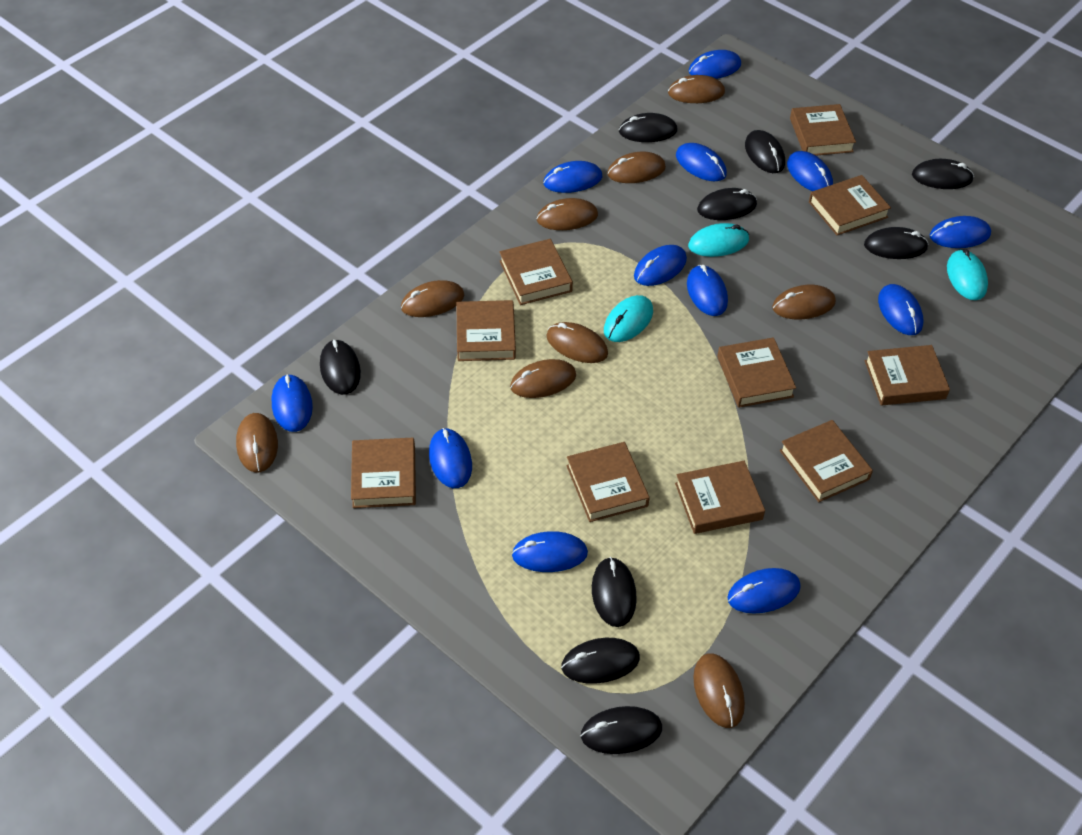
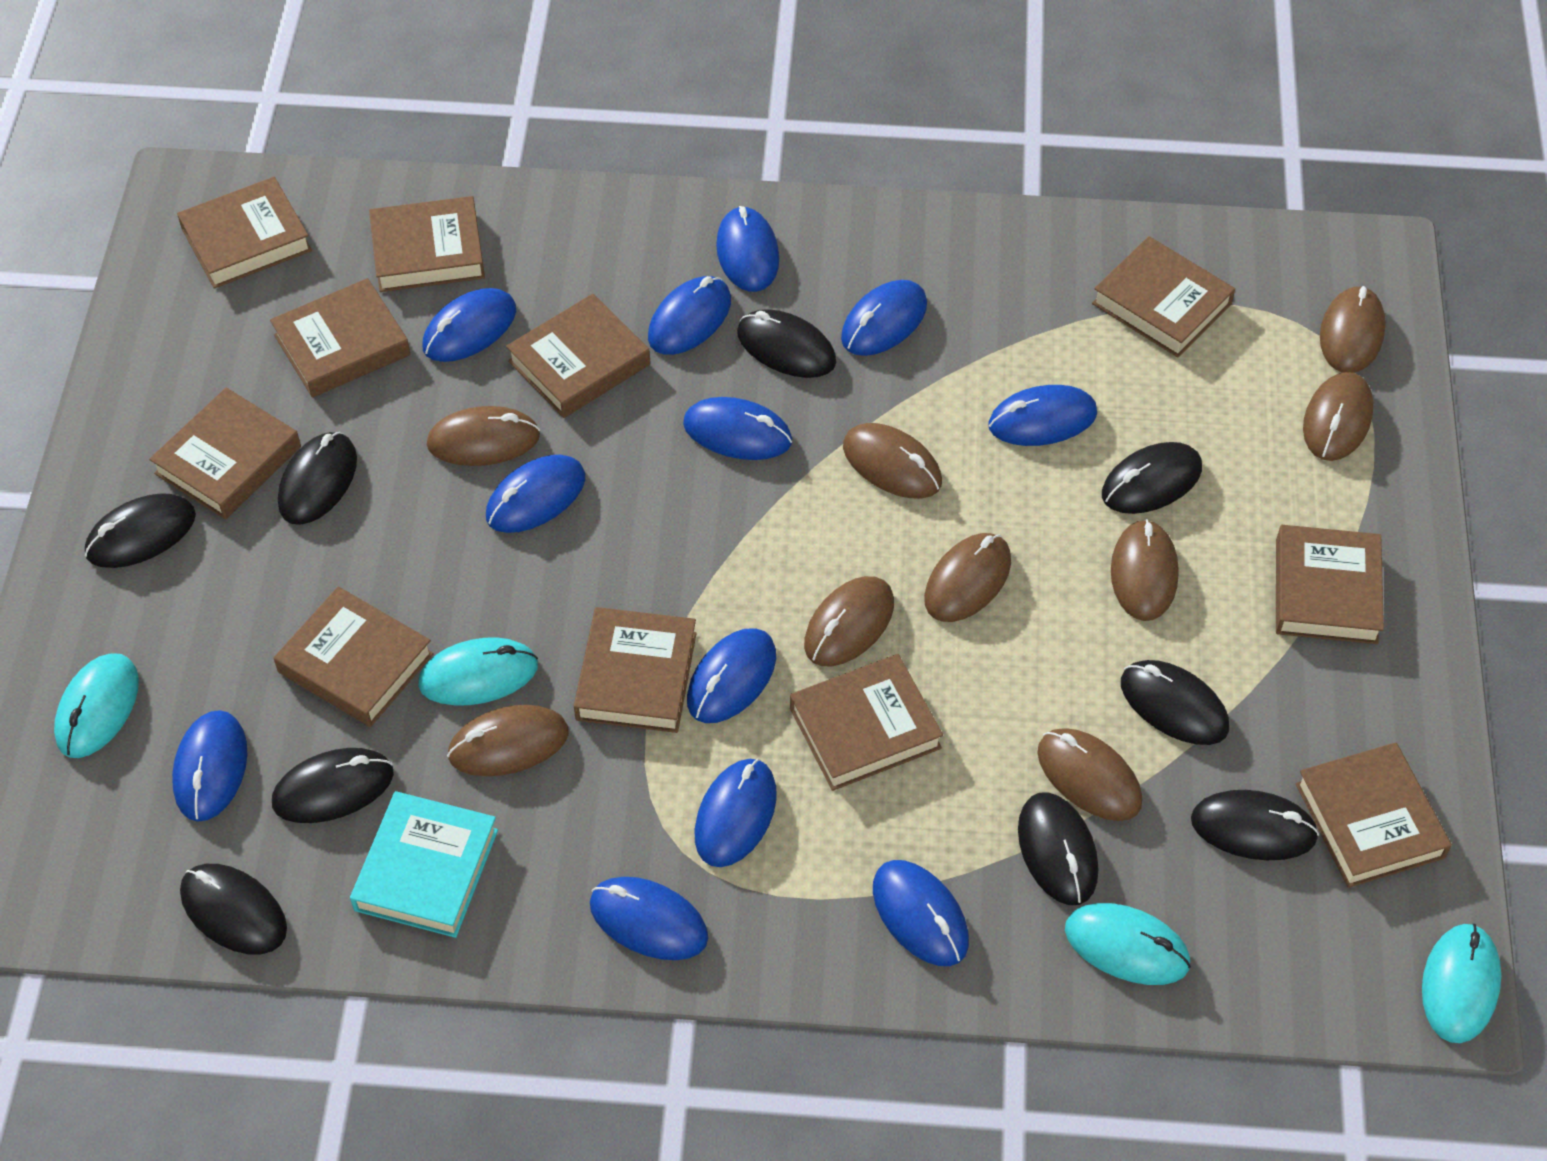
brown book: [351,438,416,508] [456,300,516,361] [499,239,573,305] [566,442,650,522] [675,461,765,534] [717,337,796,408] [780,420,873,502] [790,104,856,156] [809,175,891,235] [865,345,950,405] = 10 -> [149,388,301,519] [177,177,312,289] [270,278,411,397] [274,586,434,727] [369,196,485,292] [506,294,650,418] [574,607,697,733] [790,654,943,791] [1092,236,1235,357] [1276,525,1384,644] [1295,742,1452,888] = 11
turquoise book: none = 0 -> [350,791,498,938] = 1
turquoise mouse: [604,295,653,342] [688,223,749,257] [947,249,988,300] = 3 -> [54,653,139,758] [418,637,538,706] [1065,903,1191,985] [1422,924,1501,1043] = 4

